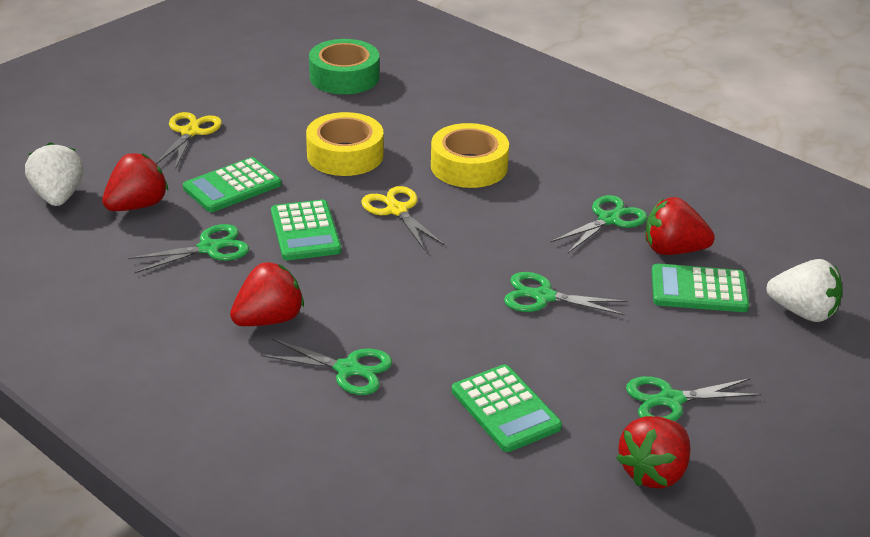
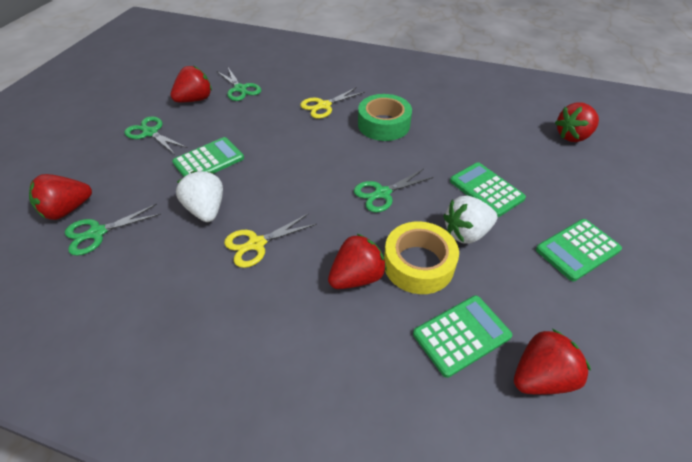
green scissors: [128,224,249,273] [261,338,392,395] [504,272,627,315] [551,195,647,253] [626,376,761,421] = 5 -> [65,204,161,256] [124,116,188,154] [217,68,261,101] [354,169,434,213] = 4
red strawberry: [102,153,168,211] [230,262,304,326] [616,416,690,488] [646,197,715,255] = 4 -> [29,174,92,220] [170,66,212,102] [328,233,387,289] [514,329,591,395] [555,102,599,142] = 5
yellow tape: [306,112,383,176] [431,123,509,188] = 2 -> [384,221,459,294] = 1

